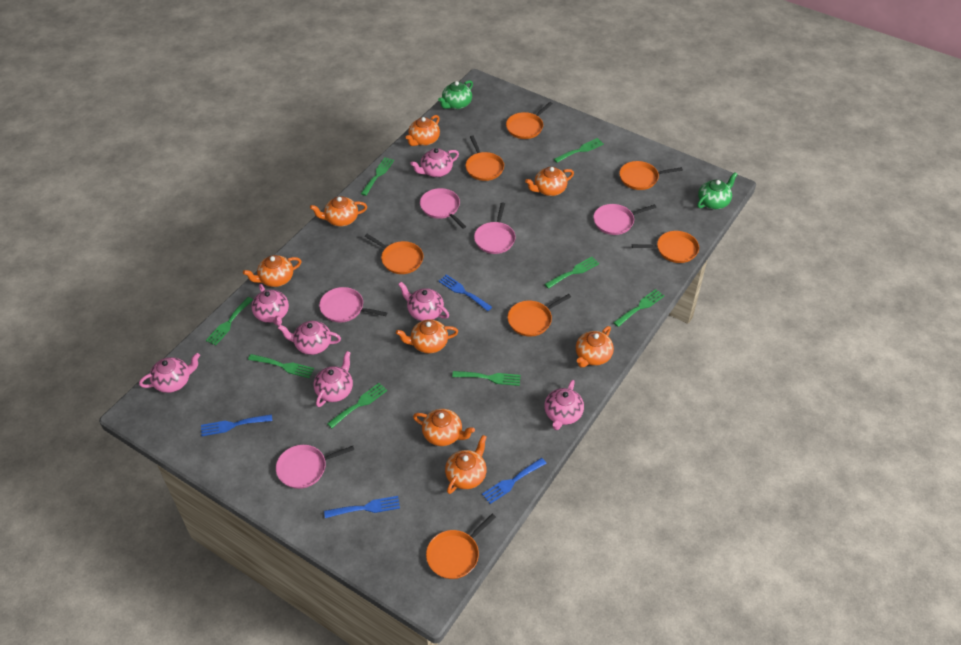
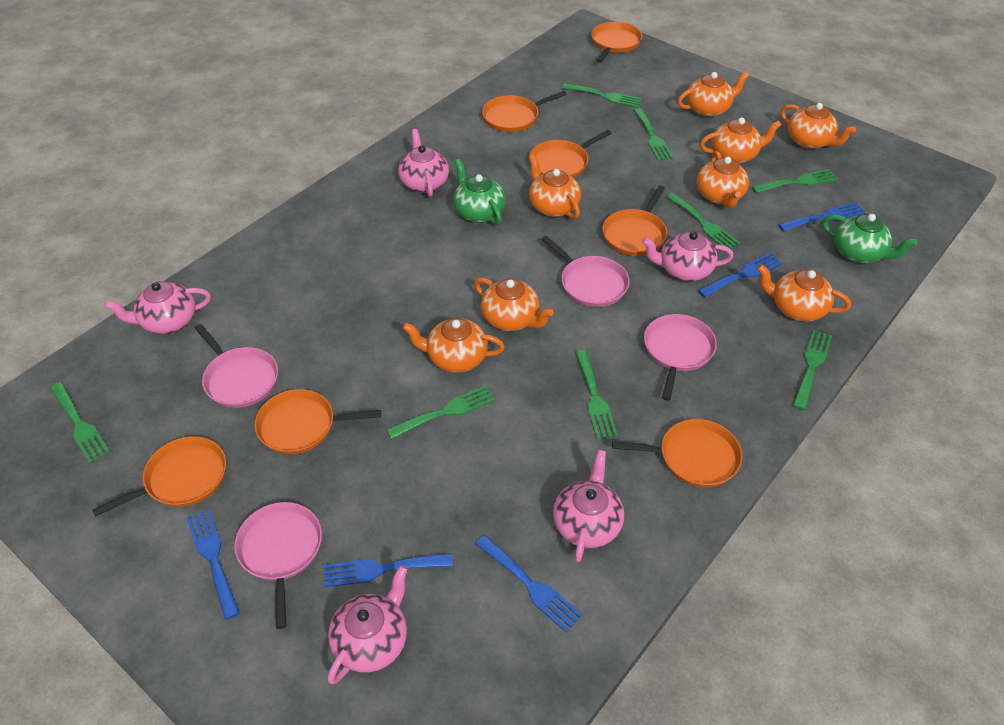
blue fork: [201,414,272,436] [324,496,400,518] [438,274,492,311] [482,458,547,504] = 4 -> [187,509,240,620] [324,553,453,587] [476,535,583,632] [698,253,782,298] [778,202,866,231] = 5
pink pan: [276,445,354,489] [319,287,387,323] [420,188,466,229] [474,202,516,254] [593,204,657,235] = 5 -> [195,324,278,408] [234,502,322,629] [541,236,630,307] [644,314,717,401] = 4
pink teapot: [139,353,200,393] [252,284,289,326] [278,321,341,355] [314,351,353,407] [398,282,449,321] [410,148,459,177] [544,380,584,430] = 7 -> [104,281,211,334] [328,565,408,684] [398,129,449,197] [553,450,624,562] [642,231,734,281] = 5

